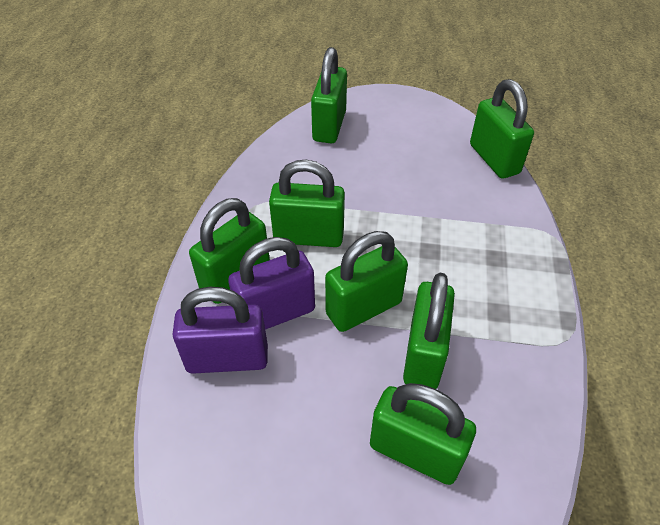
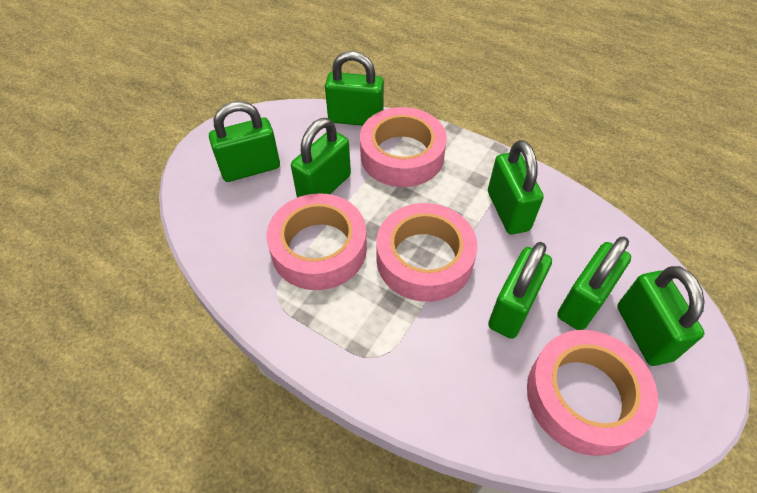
pink tape: none = 0 -> [267,193,367,290] [360,107,447,187] [376,203,478,302] [527,330,658,456] = 4
purple padlock: [172,287,268,374] [228,237,315,330] = 2 -> none = 0

